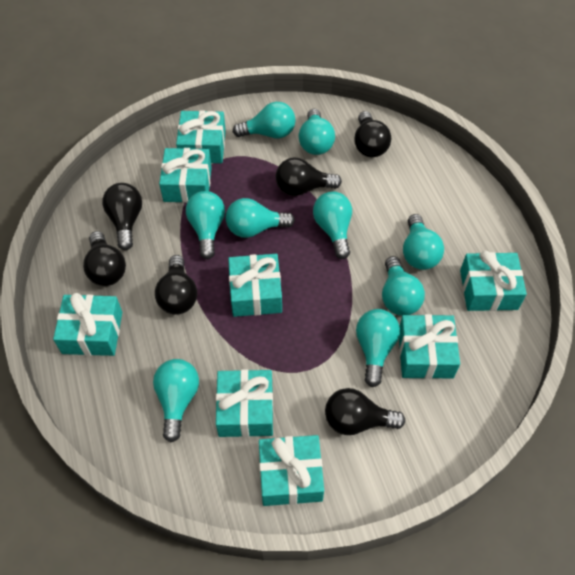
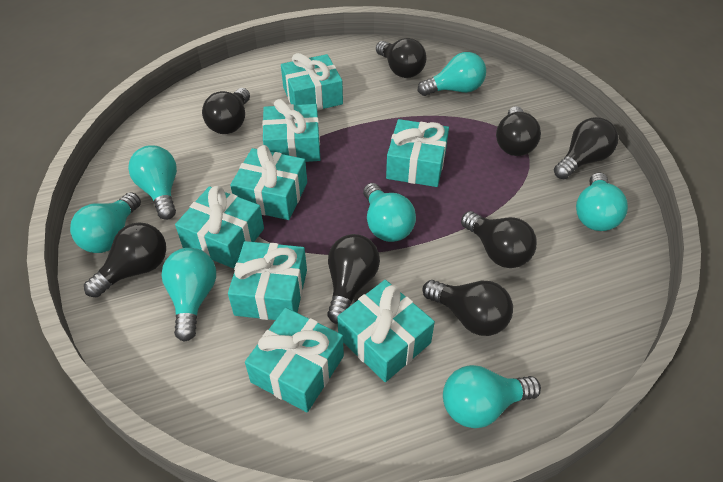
black light bulb: [83,231,126,286] [102,183,142,250] [155,255,197,314] [276,157,342,196] [325,388,405,435] [354,111,391,157] = 6 -> [84,222,166,297] [202,88,250,134] [327,234,380,324] [376,38,426,78] [423,280,513,336] [461,211,537,268] [496,106,541,156] [554,117,618,179] = 8
turquoise light bulb: [153,359,199,442] [186,191,225,259] [226,198,295,238] [233,102,295,138] [299,109,335,155] [313,191,352,259] [356,309,400,387] [382,256,425,316] [403,214,444,270] = 9 -> [70,192,141,253] [128,145,177,220] [162,248,216,342] [363,183,416,242] [418,52,486,96] [443,365,541,428] [576,173,628,231] = 7

